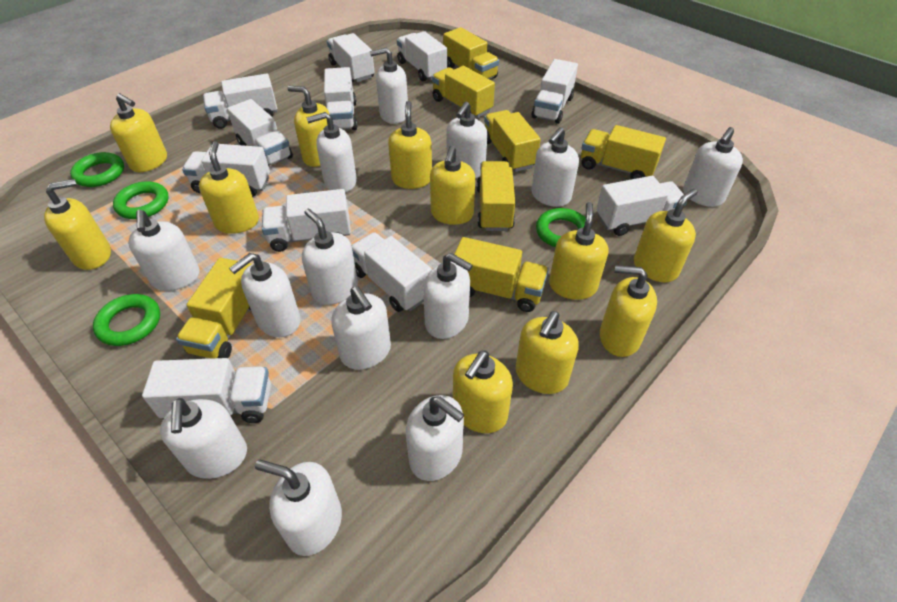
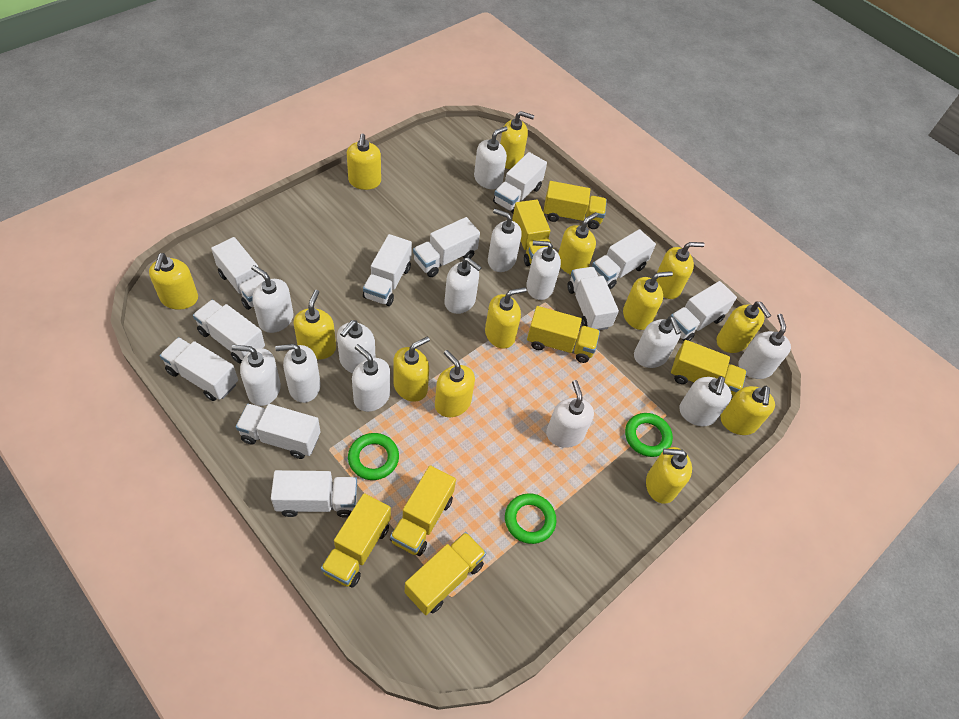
green ring: [70,152,124,187] [93,294,160,346] [113,181,169,219] [536,208,586,247] = 4 -> [348,433,399,480] [505,493,557,544] [625,413,673,457] = 3
yellow soap dispenser: [44,179,111,270] [110,93,167,172] [199,141,259,234] [287,86,330,167] [388,101,432,189] [430,146,475,225] [453,350,513,433] [516,311,579,394] [549,202,609,300] [600,265,657,357] [634,189,698,282] = 11 -> [149,253,198,310] [294,290,336,360] [347,133,381,190] [393,336,430,402] [435,350,475,417] [485,287,527,349] [500,111,534,169] [558,212,598,275] [623,271,673,330] [646,447,692,503] [656,242,705,299] [717,302,771,353] [721,386,775,435] = 13

